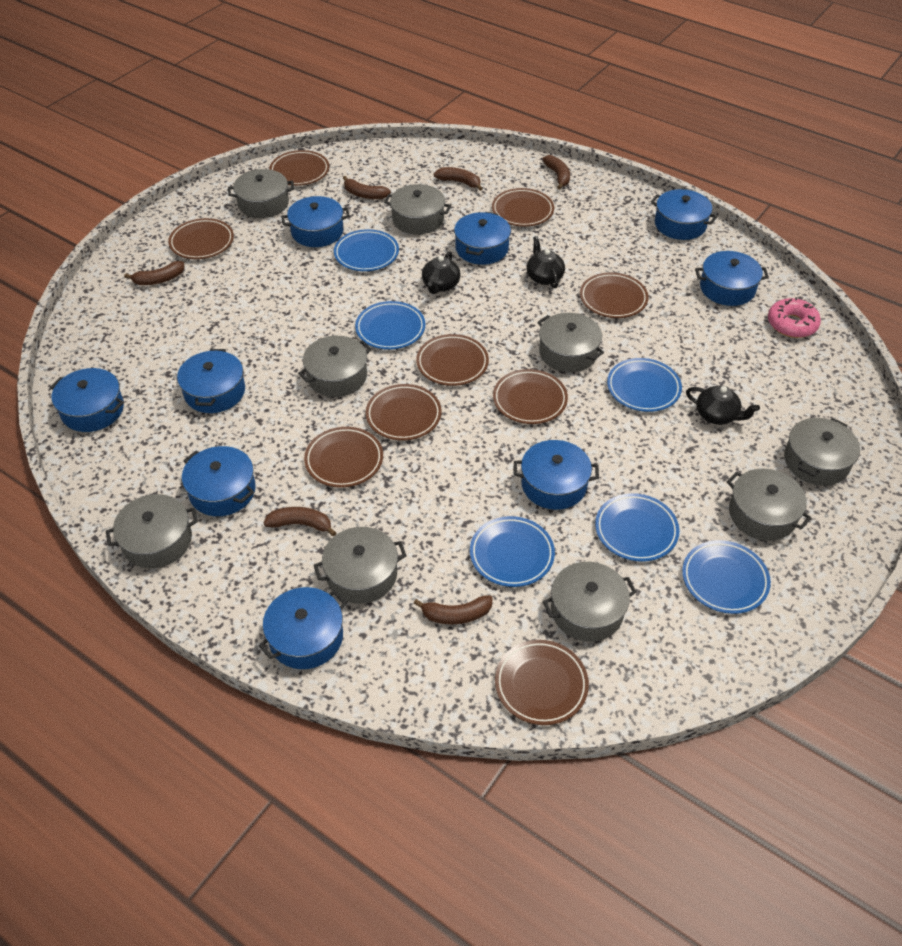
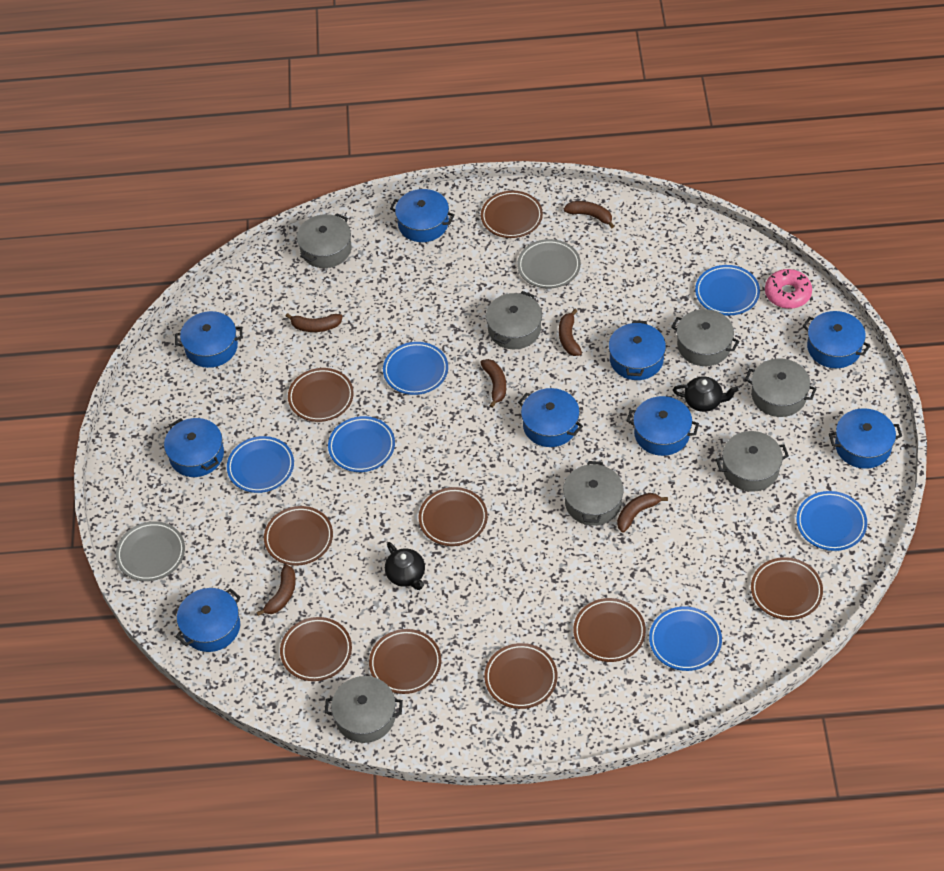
black teapot: [422,251,461,294] [527,236,565,288] [686,386,760,425] = 3 -> [385,542,425,590] [673,376,738,412] = 2
grey plate: none = 0 -> [116,521,185,581] [517,239,581,289] = 2
grey pot: [106,494,198,568] [228,169,294,218] [298,336,372,397] [314,527,407,604] [384,184,451,234] [537,313,604,372] [543,562,636,641] [727,468,812,541] [784,418,860,486] = 9 -> [297,213,352,268] [325,676,403,743] [486,291,542,349] [563,461,624,526] [671,309,739,366] [716,431,789,492] [745,358,816,417] = 7

